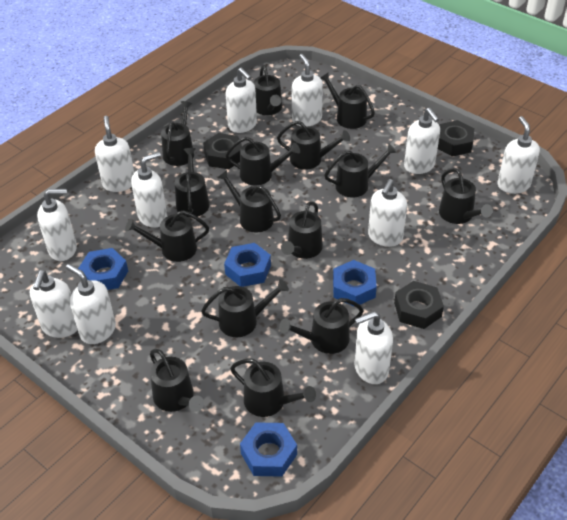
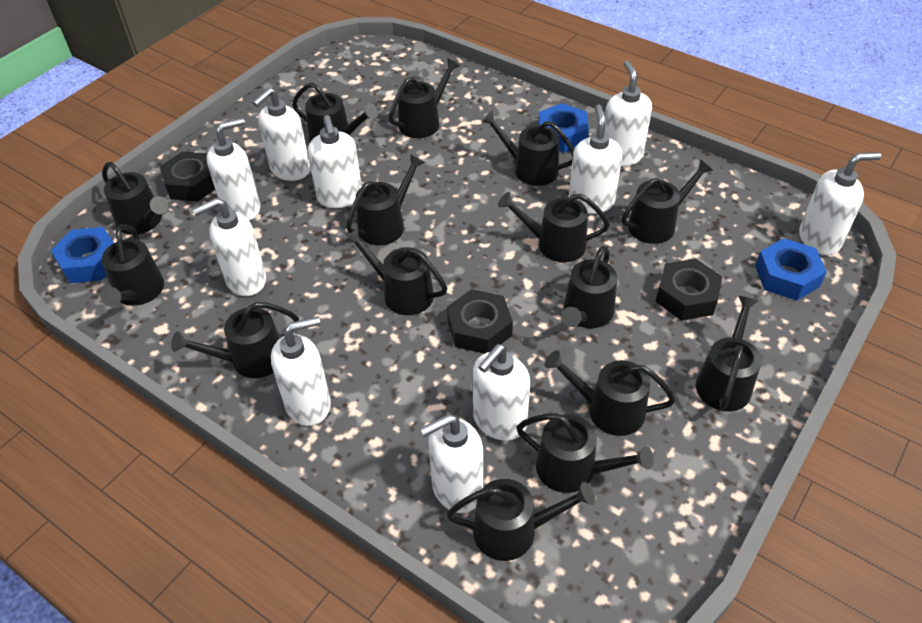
blue nut: [78,248,128,290] [224,243,271,287] [240,422,297,477] [333,260,377,307] = 4 -> [51,227,114,283] [538,103,589,153] [755,238,827,301] = 3
white soap dispenser: [30,270,78,338] [37,189,77,261] [66,264,116,344] [95,115,134,192] [131,152,167,228] [226,68,257,133] [292,54,323,126] [354,311,393,384] [368,179,407,247] [404,108,440,174] [497,116,540,194] = 11 -> [192,198,266,296] [207,118,260,221] [253,88,310,181] [271,316,331,426] [308,115,362,208] [420,414,483,513] [473,344,530,441] [569,105,622,214] [604,61,652,167] [799,152,881,255] = 10

